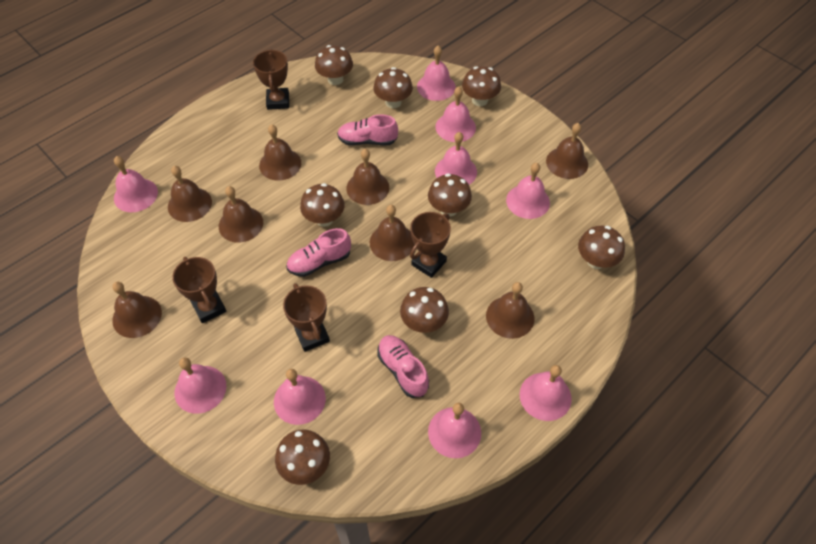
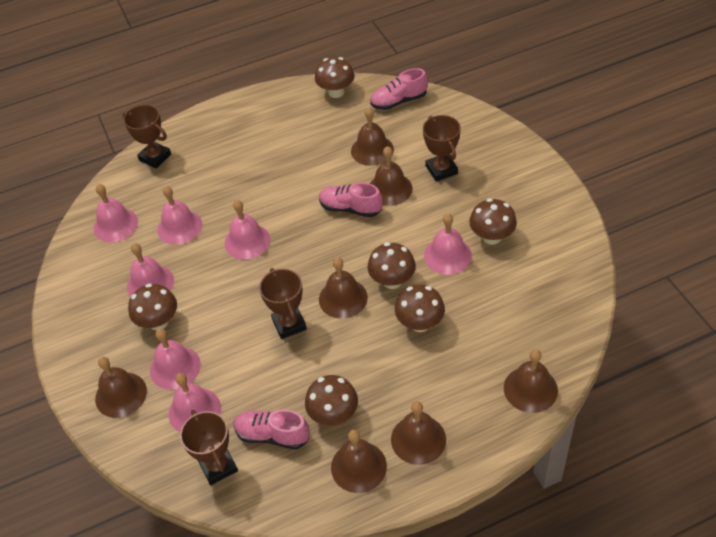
brown bell: [112,282,162,338] [168,166,212,222] [219,186,263,243] [259,124,301,181] [346,149,389,205] [370,205,414,261] [486,282,534,339] [546,123,588,179] = 8 -> [95,357,147,418] [319,257,368,319] [331,430,387,493] [351,107,394,166] [370,146,413,206] [391,401,446,465] [504,349,558,413] = 7
brown mushroom: [275,429,330,485] [300,183,345,227] [315,45,353,85] [373,67,413,108] [400,287,449,333] [428,173,472,216] [462,66,501,106] [578,226,625,269] = 8 -> [128,284,177,330] [305,375,358,426] [315,57,355,98] [367,242,416,289] [395,285,445,332] [469,198,517,245] = 6
pink bell: [114,156,158,212] [174,357,226,414] [274,369,326,425] [417,46,456,101] [428,403,481,458] [435,132,477,185] [436,87,476,142] [506,163,550,219] [520,365,572,421] = 9 -> [93,184,138,242] [127,243,174,297] [150,329,201,390] [157,186,202,245] [169,373,221,432] [224,200,270,259] [424,214,472,275] = 7

